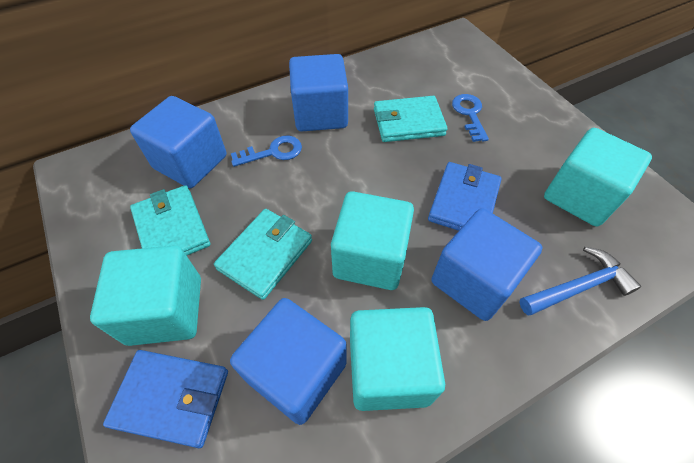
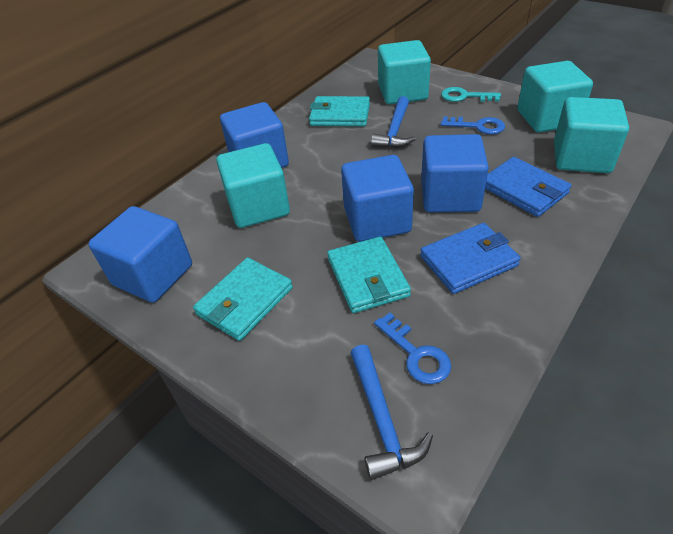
blue hammer: [519,247,641,316] = 1 -> [351,344,433,480] [371,96,416,148] = 2
turquoise key: none = 0 -> [441,87,501,102] = 1

